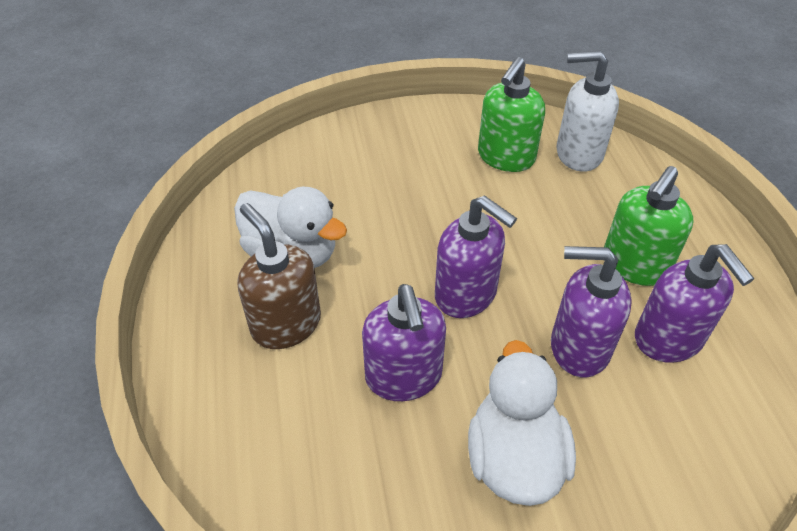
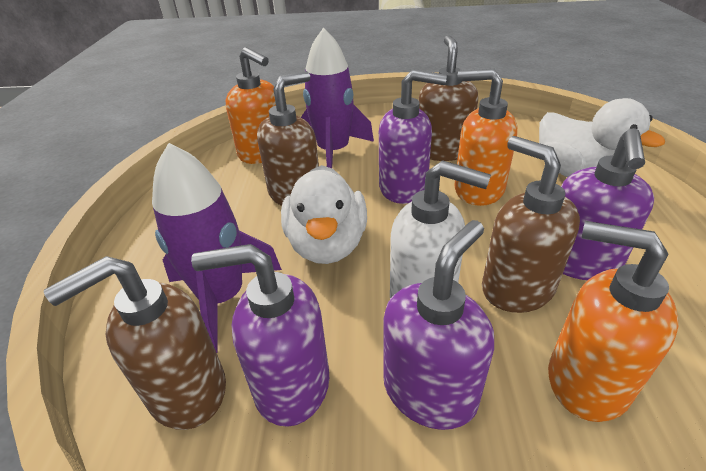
brown soap dispenser: [238,203,321,349] = 1 -> [44,256,226,430] [257,71,319,206] [419,35,478,161] [482,136,580,313] = 4
green soap dispenser: [478,57,545,172] [604,166,693,286] = 2 -> none = 0
orange soap dispenser: none = 0 -> [226,47,276,164] [454,69,517,206] [548,221,678,422] = 3
purple rocket: none = 0 -> [152,143,282,353] [301,27,374,168] = 2

